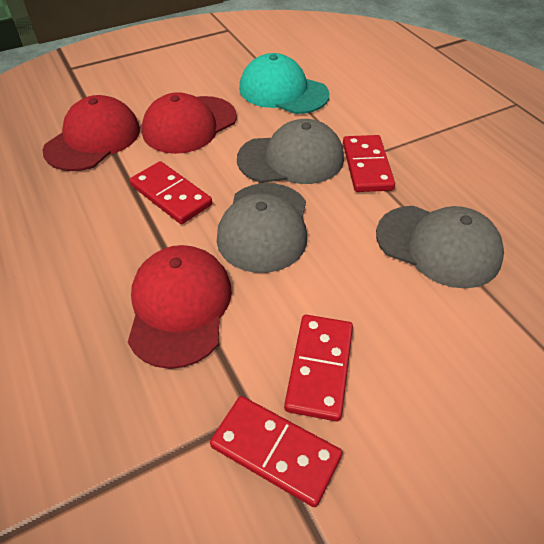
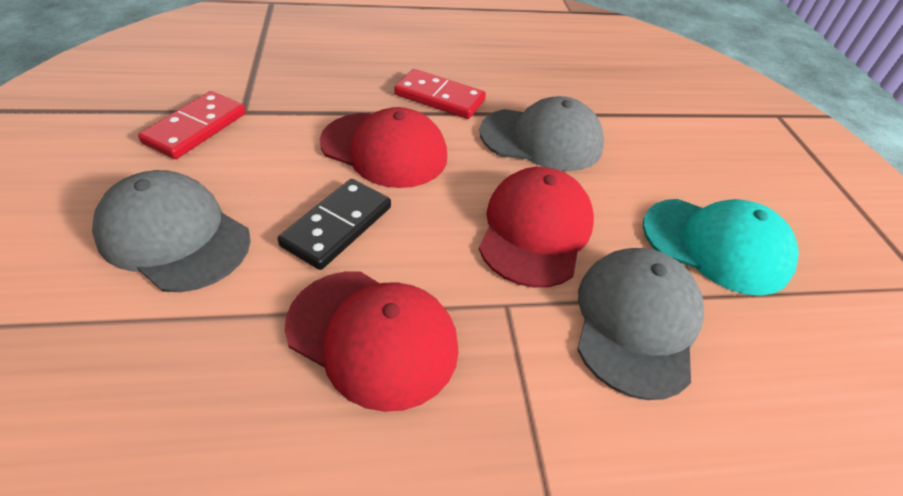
black domino: none = 0 -> [278,179,391,270] = 1
red domino: [130,161,212,224] [210,396,343,507] [284,315,353,421] [343,135,395,192] = 4 -> [138,91,246,159] [394,69,486,119] = 2

